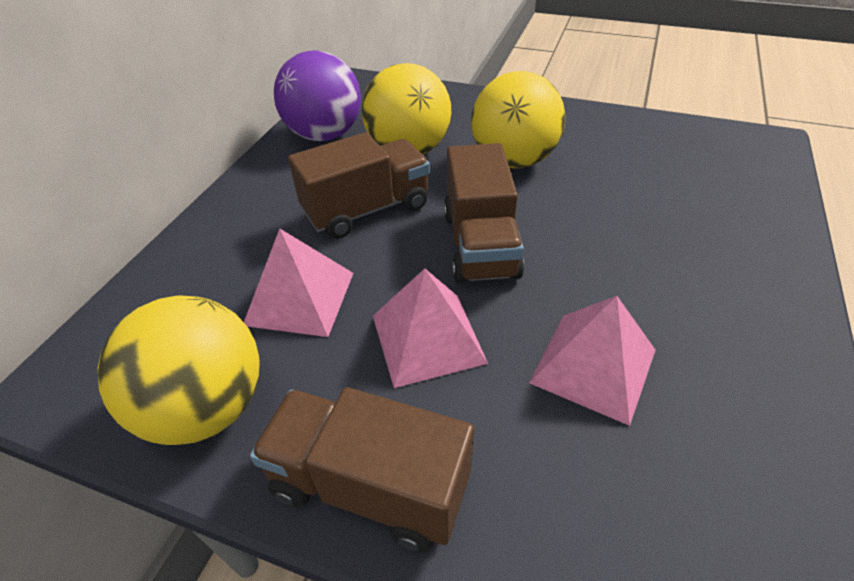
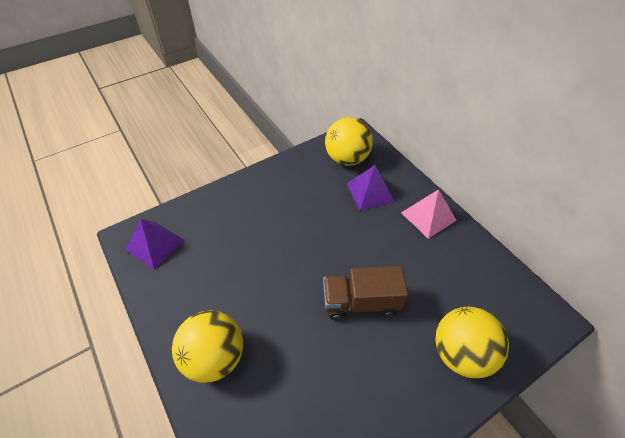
brown truck: [250,387,474,552] [288,132,430,239] [444,143,524,283] = 3 -> [323,266,408,320] = 1
pink pyramid: [244,229,353,337] [373,269,488,388] [529,296,656,426] = 3 -> [401,189,457,239] = 1
purple ball: [274,50,361,141] = 1 -> none = 0
purple pyramid: none = 0 -> [125,219,184,270] [347,165,395,211] = 2

